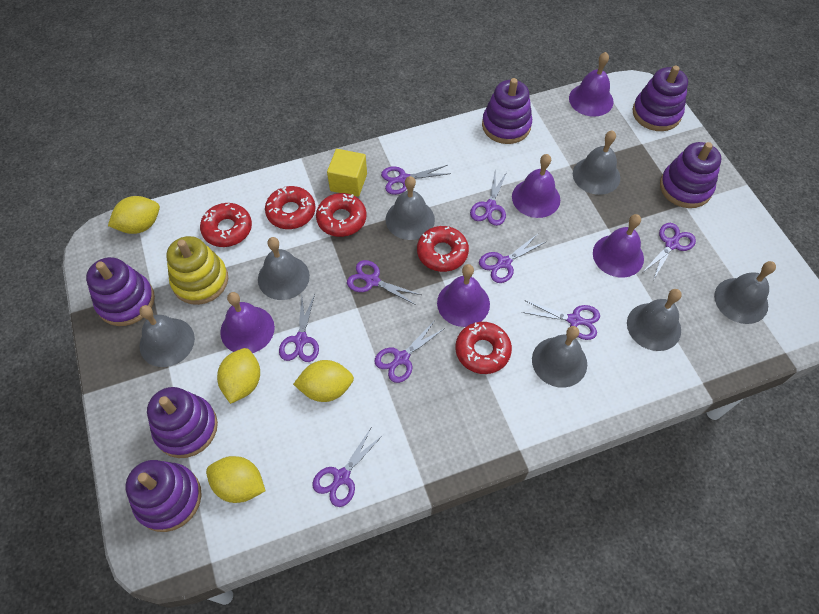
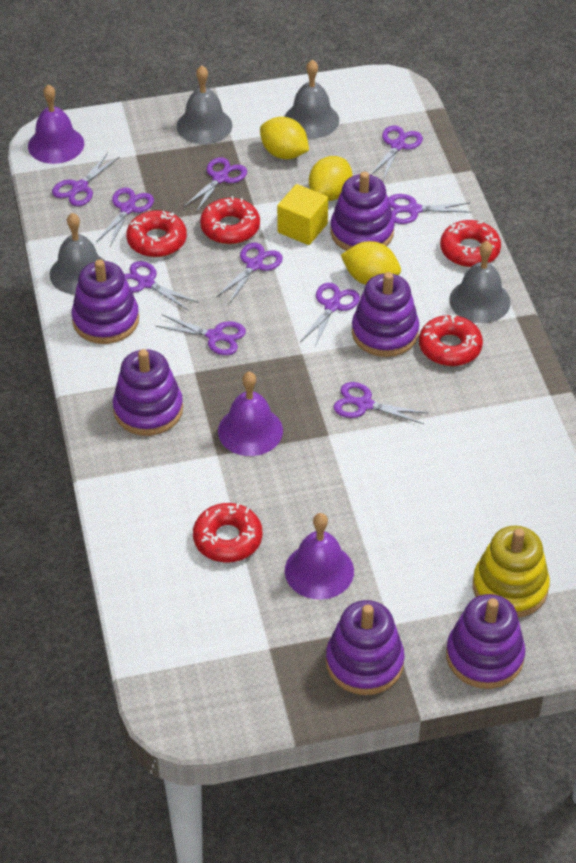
grey bell: [139,305,195,367] [258,237,310,300] [386,176,435,240] [532,326,587,388] [573,130,620,195] [627,289,682,351] [714,261,776,324] = 7 -> [50,213,105,295] [177,65,232,144] [284,60,339,138] [449,241,511,323] = 4
purple bell: [220,292,275,353] [437,264,490,327] [512,154,560,218] [569,52,614,117] [593,214,644,277] = 5 -> [28,84,84,164] [218,372,283,456] [285,513,354,600] = 3
purple scissors: [279,294,319,362] [313,426,383,507] [347,260,421,305] [374,322,445,383] [381,165,451,195] [470,172,507,226] [479,234,546,283] [522,301,600,340] [642,223,696,278] = 9 -> [52,153,120,206] [96,188,154,246] [124,261,199,311] [156,314,246,355] [183,157,247,213] [216,242,283,304] [300,283,360,347] [333,382,428,424] [371,125,423,181] [388,194,472,224] = 10
yellow lemon: [108,196,160,234] [206,456,265,503] [217,348,260,404] [293,360,354,402] = 4 -> [260,117,309,159] [309,156,352,201] [341,241,401,285] = 3

